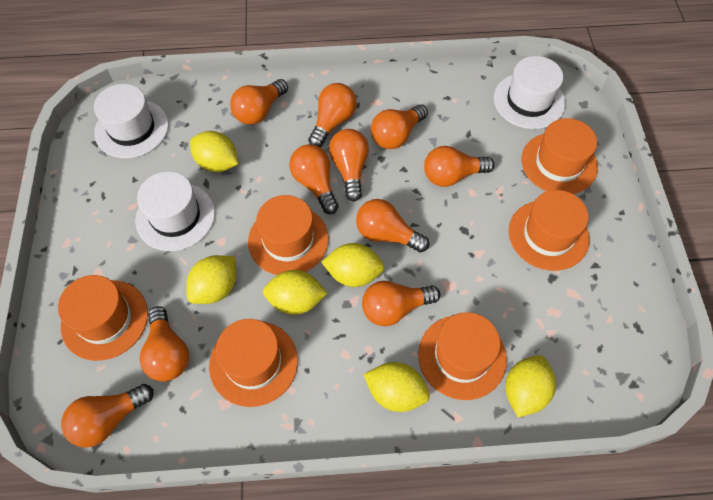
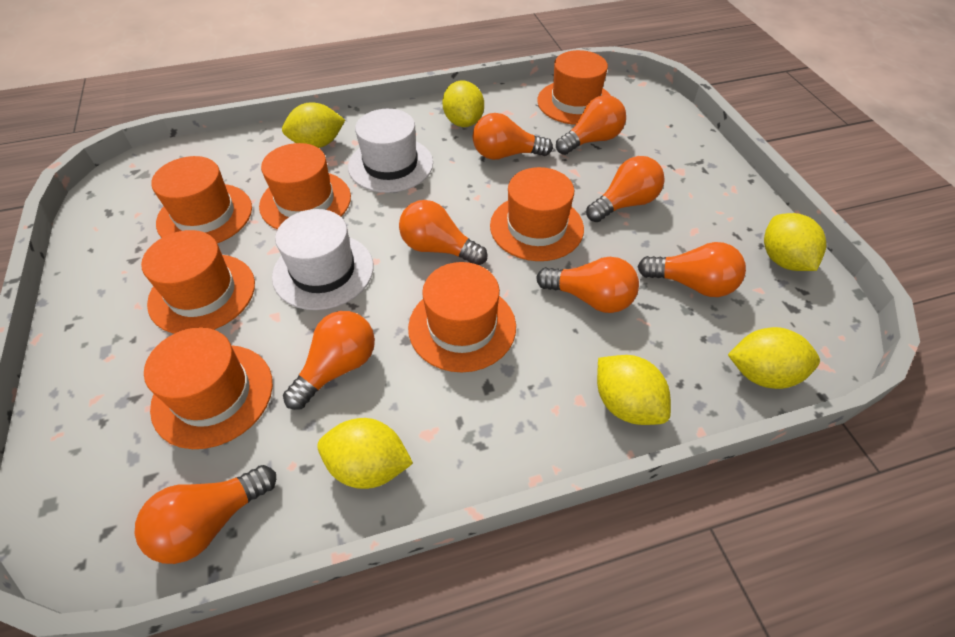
orange hat: [58,275,148,361] [209,319,298,407] [248,195,329,275] [418,312,507,400] [508,190,590,271] [522,118,598,194] = 6 -> [141,230,255,334] [144,327,273,449] [151,156,252,243] [259,143,351,230] [408,262,516,372] [490,167,584,261] [537,50,611,125] = 7
orange light bulb: [61,384,154,448] [140,306,189,382] [230,79,288,125] [289,144,339,214] [308,83,357,147] [329,129,369,202] [356,199,429,253] [362,281,441,326] [371,104,428,149] [424,146,494,187] = 10 -> [135,465,276,564] [283,311,375,410] [399,200,488,265] [473,113,553,160] [536,257,639,313] [556,95,626,155] [586,156,664,222] [637,242,746,297] = 8
white hat: [94,84,169,158] [135,171,215,251] [494,56,566,129] = 3 -> [272,209,373,310] [348,109,433,193] = 2

